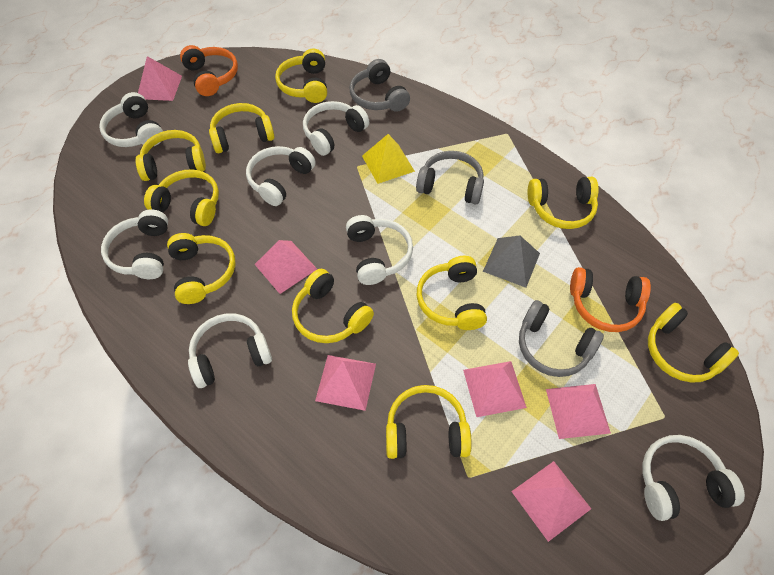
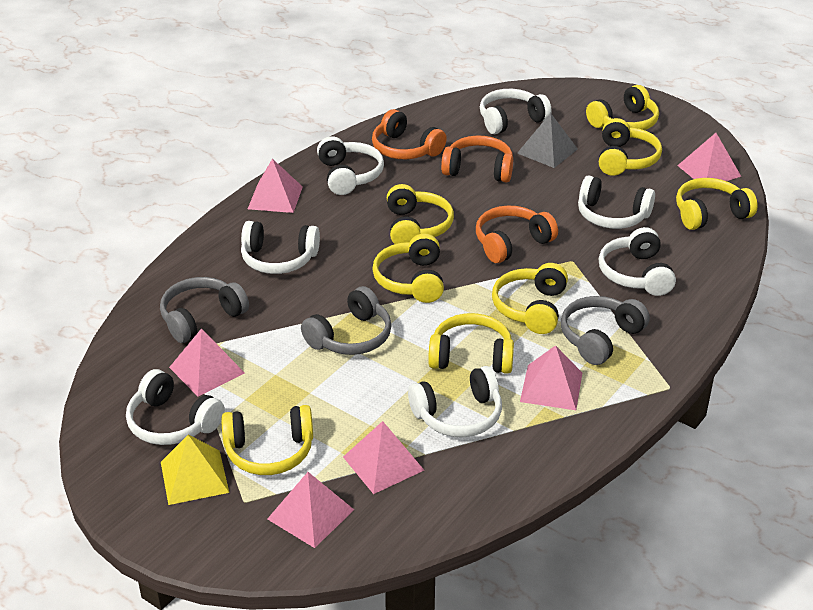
orange headphones: [180,45,238,96] [570,267,651,332] = 2 -> [372,109,447,159] [441,136,513,183] [476,205,558,263] = 3
yellow headphones: [135,130,206,181] [144,169,219,226] [167,233,236,304] [209,103,274,153] [275,49,327,103] [292,269,374,343] [386,385,472,459] [417,256,487,330] [527,177,599,229] [648,303,739,383] = 10 -> [221,405,313,475] [372,234,444,303] [387,184,454,244] [428,313,514,374] [492,263,568,334] [586,85,659,130] [599,118,662,176] [676,178,758,230] = 8

